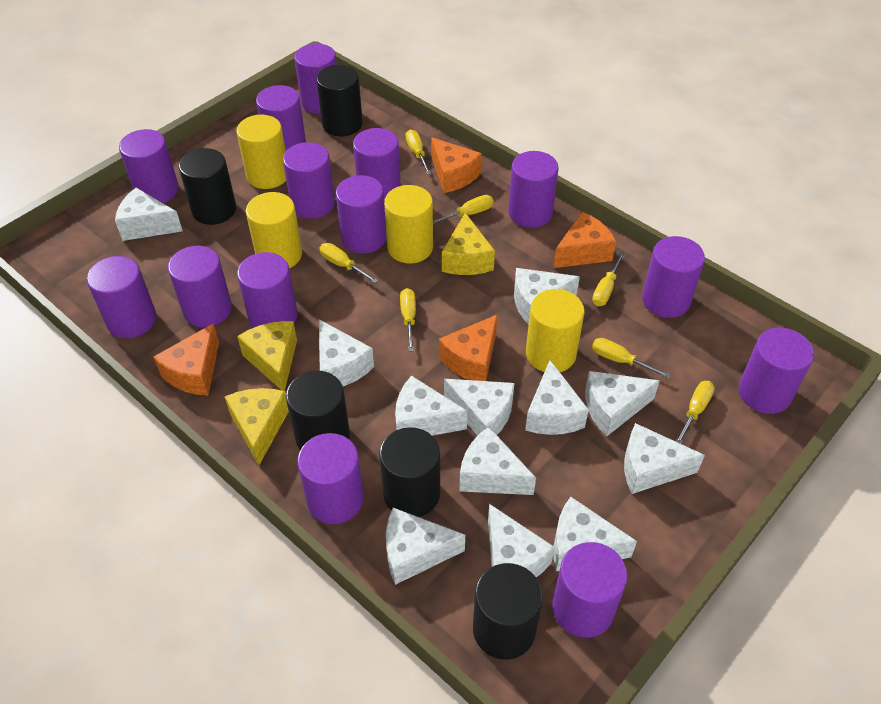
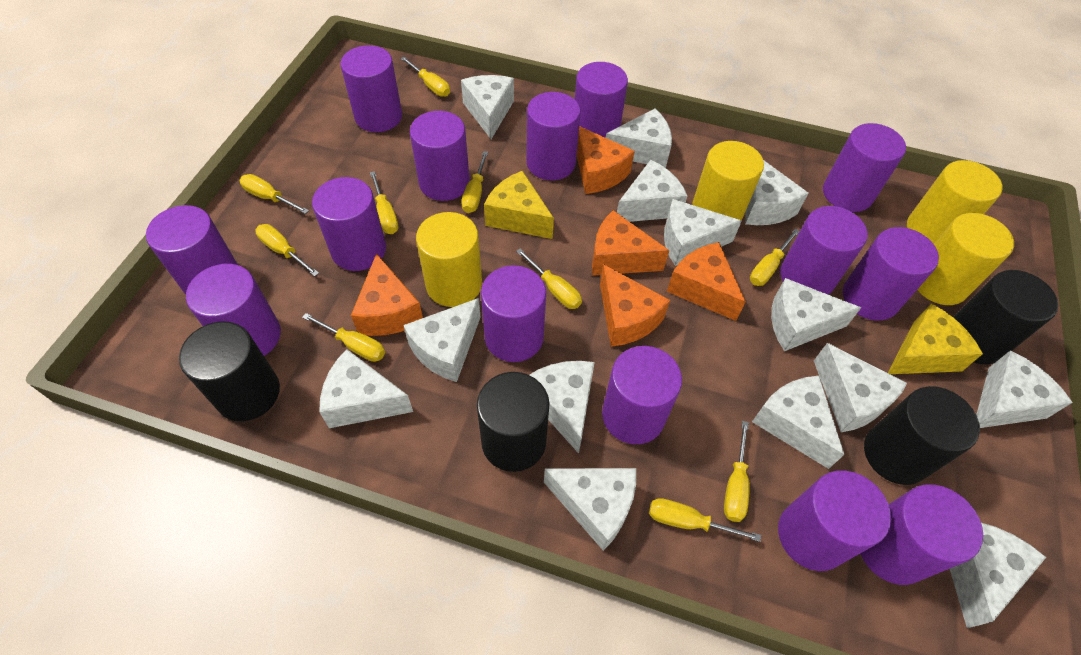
black cylinder: [179,148,236,225] [286,371,350,450] [316,65,363,136] [379,427,440,517] [473,563,543,660] = 5 -> [179,321,280,421] [477,372,550,472] [864,386,980,485] [953,270,1058,364] = 4
orange cheese: [154,324,219,395] [431,137,482,193] [439,314,498,381] [553,212,616,268] = 4 -> [351,253,423,336] [577,126,635,194] [592,210,669,276] [600,264,670,347] [667,242,746,321] = 5
white cheese: [115,187,183,241] [319,319,374,386] [386,508,465,585] [395,376,468,436] [444,379,515,436] [459,427,536,495] [488,504,555,577] [514,268,580,324] [525,360,589,435] [554,497,637,571] [585,371,660,436] [624,423,705,494] = 12 -> [319,349,413,428] [403,298,481,382] [461,75,514,139] [530,361,595,454] [544,468,636,551] [606,109,672,168] [617,160,687,222] [664,199,742,266] [745,160,808,225] [752,376,844,469] [771,278,861,351] [814,343,907,432] [950,523,1046,628] [976,350,1073,428] = 14
yellow cheese: [225,388,289,465] [237,321,297,391] [442,213,495,275] = 3 -> [484,171,554,239] [888,303,983,374] = 2
yellow screwdriver: [320,243,378,283] [400,288,416,352] [406,130,431,175] [433,195,494,224] [592,252,625,306] [592,338,671,378] [676,381,715,444] = 7 -> [239,174,309,214] [255,224,319,277] [302,313,385,362] [370,171,398,234] [400,57,450,97] [461,151,488,213] [516,249,582,309] [649,498,761,542] [724,421,750,522] [750,229,800,286] = 10

